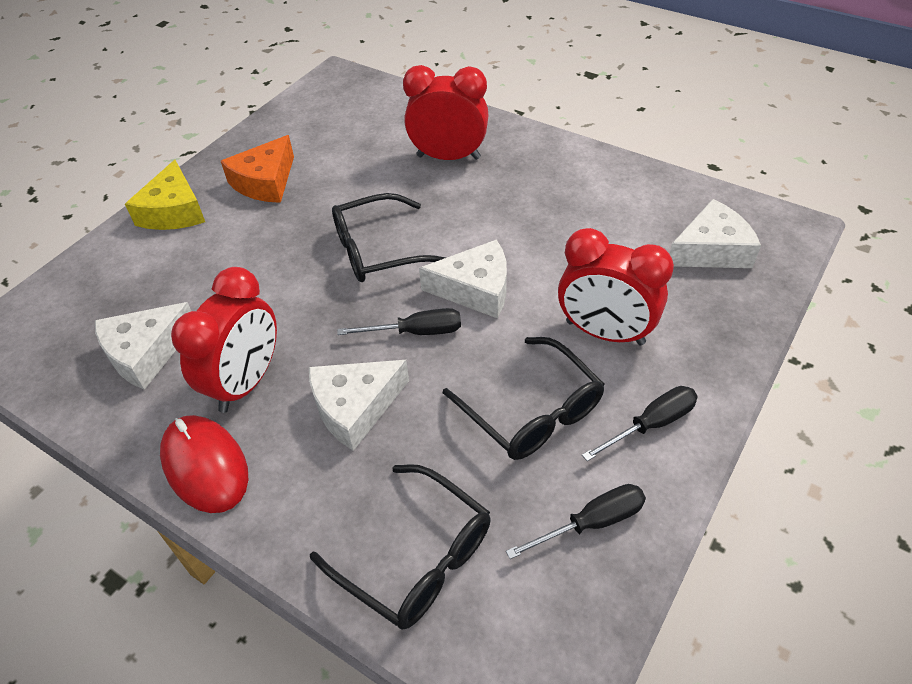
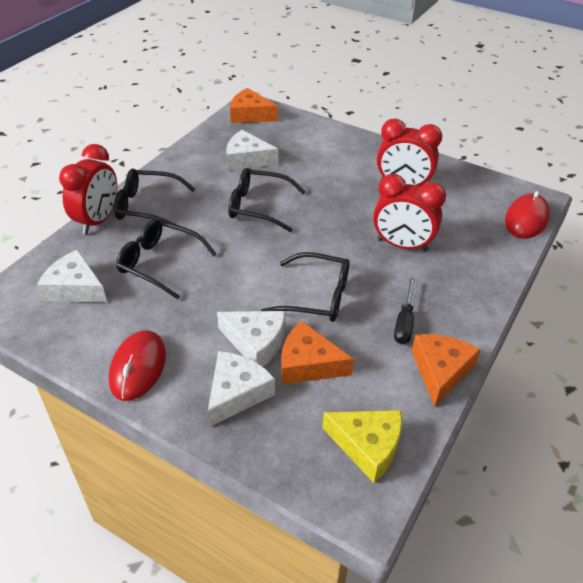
black glasses: [310,464,491,630] [332,193,447,282] [443,337,605,460] = 3 -> [114,169,195,226] [116,219,217,299] [228,168,306,232] [261,252,349,322] = 4
black screwdriver: [337,308,461,335] [506,484,646,559] [582,386,698,461] = 3 -> [394,278,415,344] = 1
orange cheese: [221,135,294,203] = 1 -> [230,88,278,123] [281,321,354,385] [412,334,481,407] = 3
red mouse: [160,415,248,513] = 1 -> [109,330,166,401] [505,191,550,239] = 2

